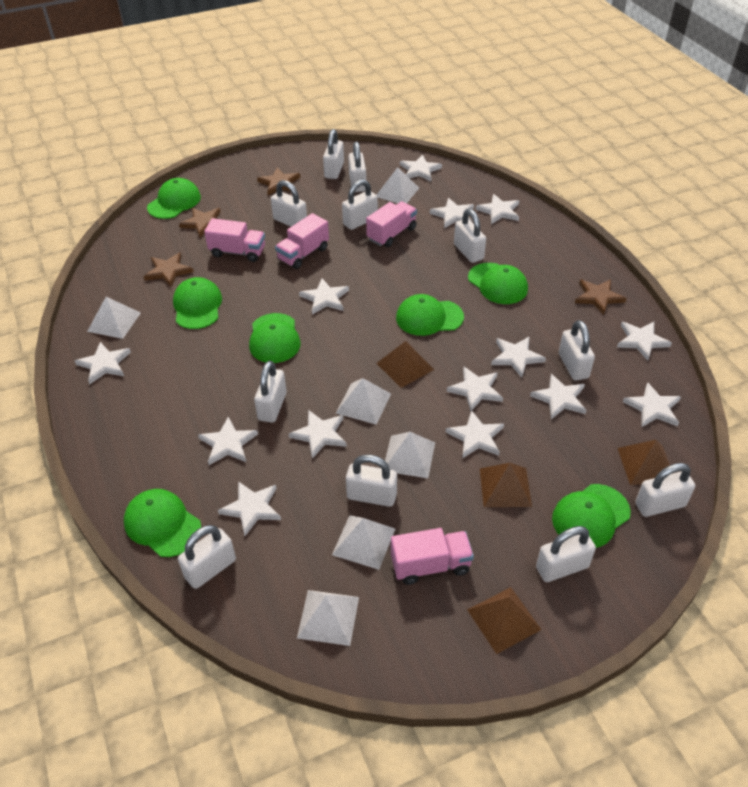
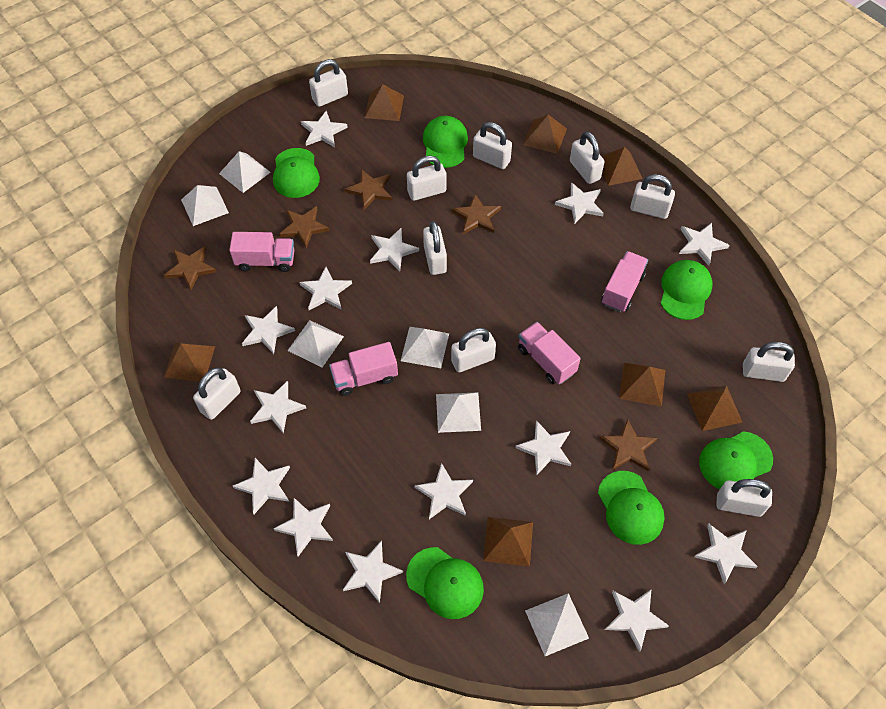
brown pyramid: [376,341,434,388] [467,587,542,654] [480,463,532,507] [618,440,673,485] = 4 -> [164,342,215,382] [365,84,404,121] [483,517,533,567] [523,115,567,154] [601,147,643,186] [619,363,665,407] [687,385,742,431] = 7
brown star: [144,252,194,287] [179,208,221,238] [257,167,300,195] [575,279,627,315] = 4 -> [163,246,217,290] [279,206,330,248] [345,169,392,210] [452,194,501,234] [599,418,658,471] = 5
green cap: [124,489,201,557] [147,178,201,219] [173,277,222,329] [249,313,301,363] [396,294,464,336] [468,263,528,304] [552,484,631,548] = 7 -> [273,148,320,198] [406,547,484,619] [423,116,468,168] [598,471,665,545] [661,260,712,320] [699,431,773,489] = 6
white padlock: [178,525,236,589] [254,361,287,423] [271,180,307,227] [323,129,344,179] [342,179,378,230] [346,454,397,507] [348,141,366,192] [454,209,486,263] [536,526,596,582] [559,320,595,381] [635,463,695,517] = 11 -> [193,368,240,420] [309,59,348,107] [407,156,447,201] [423,221,447,275] [451,328,496,372] [473,122,512,169] [570,132,604,184] [630,174,675,219] [716,479,772,517] [743,342,795,382] = 10

